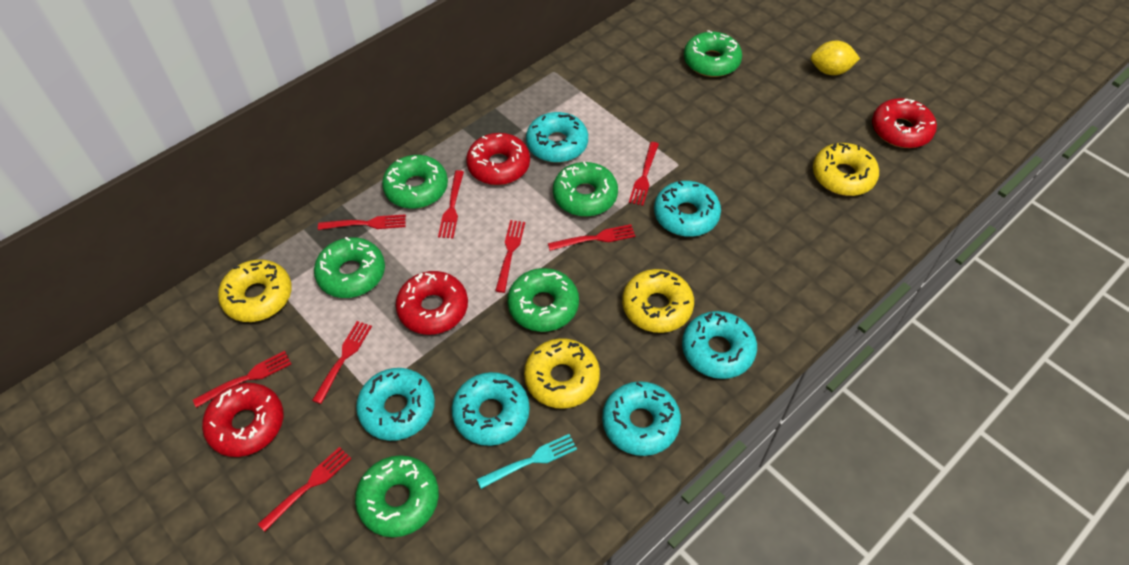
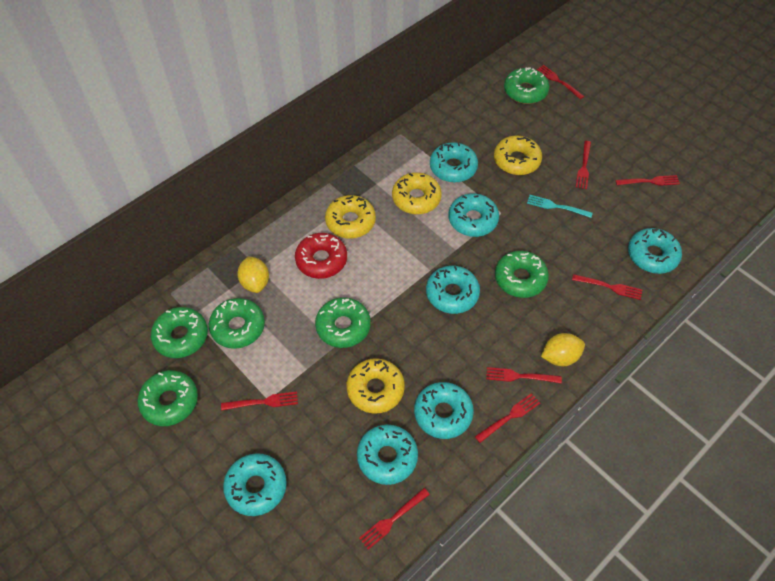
red donut: [202,383,283,457] [395,271,468,335] [466,133,530,185] [872,98,937,148] = 4 -> [295,233,347,279] = 1
turquoise donut: [356,368,435,441] [451,372,530,446] [526,112,588,163] [602,381,681,456] [654,181,721,237] [682,311,757,379] = 6 -> [223,453,287,516] [357,424,418,485] [414,382,474,439] [426,266,480,314] [430,142,478,183] [448,193,499,237] [628,228,682,274] = 7
yellow lemon: [811,41,860,75] = 1 -> [237,256,269,293] [541,333,585,366] = 2

